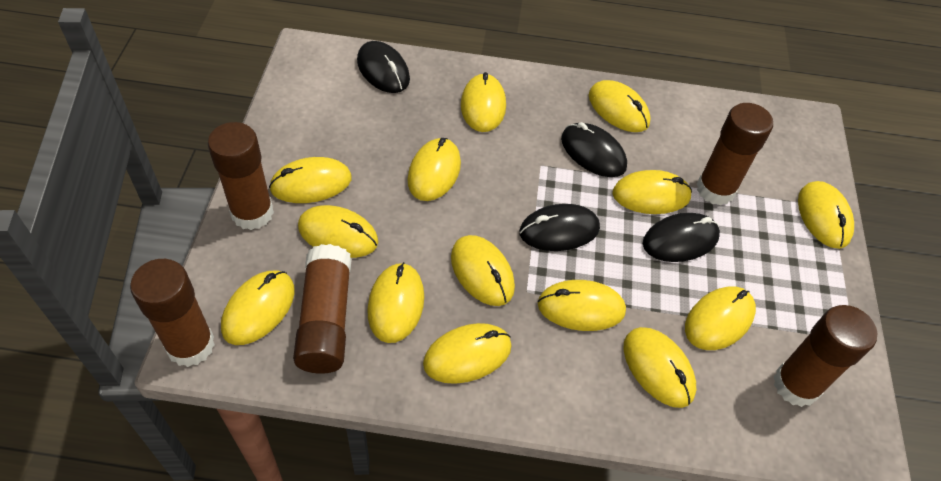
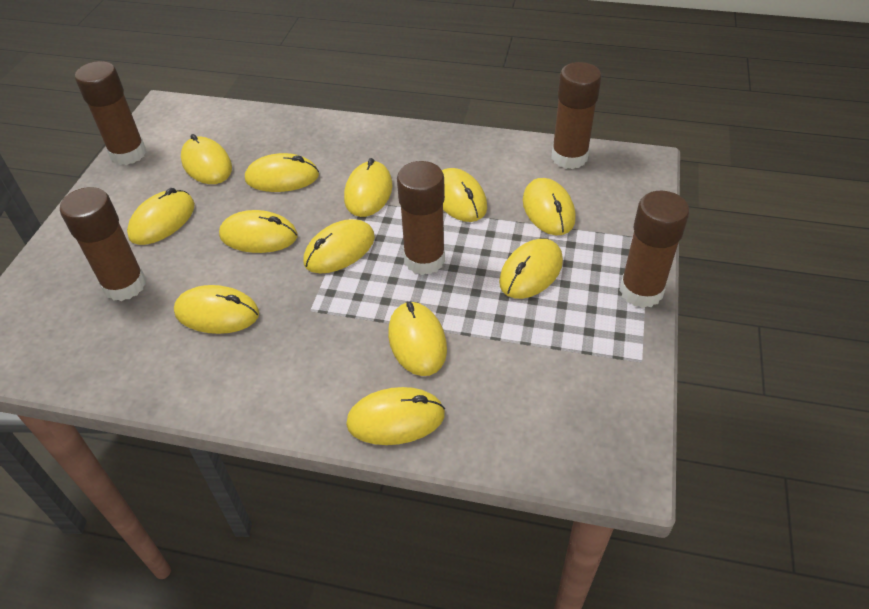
black mouse: [357,41,410,93] [519,204,600,251] [561,122,627,177] [643,213,720,262] = 4 -> none = 0
yellow mouse: [221,271,295,345] [269,157,352,203] [298,205,378,258] [367,262,424,343] [407,138,461,201] [423,323,512,384] [451,235,515,306] [461,72,506,132] [538,280,626,331] [589,80,651,132] [613,170,692,214] [624,327,696,408] [685,286,756,350] [798,181,854,249] = 14 -> [127,188,195,245] [174,285,259,334] [181,134,232,184] [219,210,298,253] [245,153,319,192] [303,219,375,274] [344,158,392,217] [346,387,445,445] [388,302,447,376] [442,168,487,222] [499,239,563,299] [523,178,576,235] = 12

